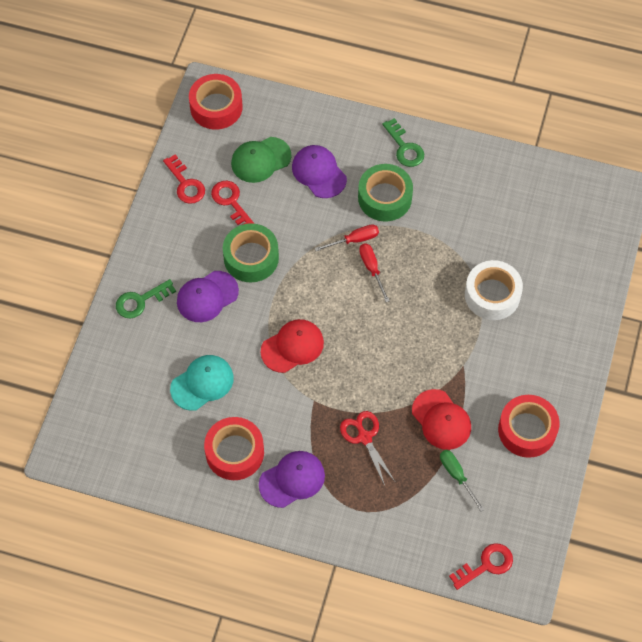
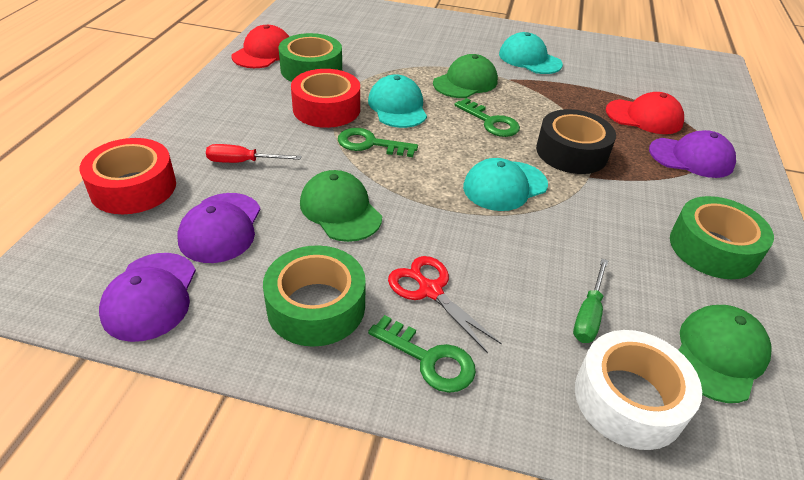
black tape: none = 0 -> [536,109,616,174] = 1
green cap: [231,137,291,183] = 1 -> [300,170,382,242] [433,54,498,98] [678,305,771,403] = 3
green key: [116,279,176,318] [382,118,424,167] = 2 -> [338,128,418,157] [368,315,476,393] [455,98,520,137] = 3
green tape: [223,223,279,283] [358,164,413,222] = 2 -> [263,245,366,347] [278,33,342,82] [670,196,774,279] = 3
red key: [163,154,205,204] [211,181,254,225] [449,543,513,590] = 3 -> none = 0
red screwdriver: [315,224,379,251] [359,244,390,302] = 2 -> [206,144,301,163] = 1
red tape: [189,74,242,129] [204,417,264,480] [498,395,559,458] = 3 -> [80,138,176,214] [291,69,360,128] = 2
turquoise cap: [170,355,234,411] = 1 -> [368,74,427,128] [463,158,548,211] [499,32,563,74] = 3

